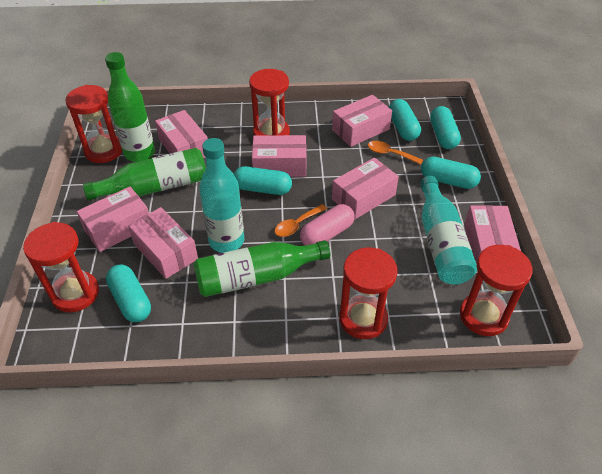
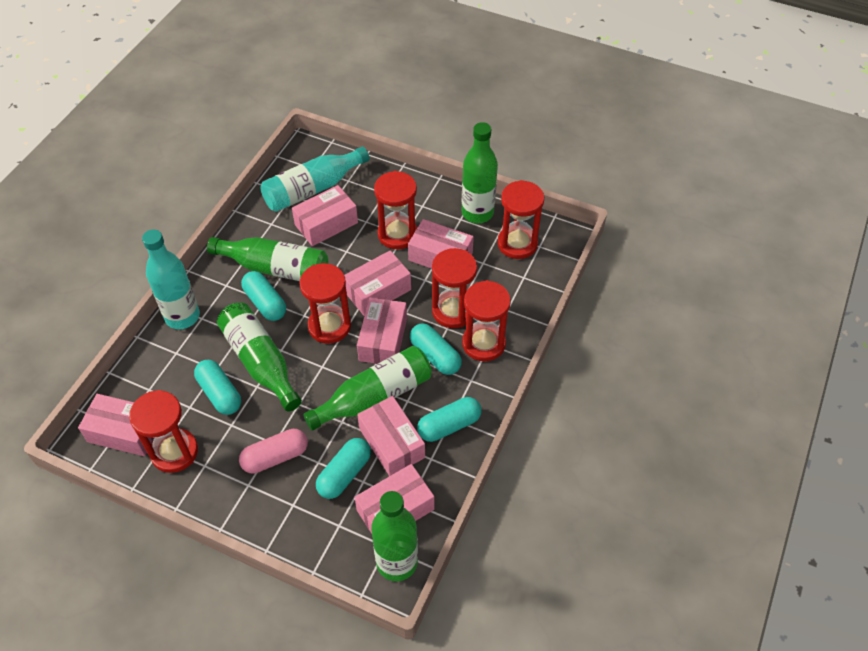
green bottle: [83,148,206,200] [105,52,155,162] [194,240,330,297] = 3 -> [207,237,328,281] [217,303,302,411] [303,346,432,431] [371,491,418,581] [462,122,498,223] = 5
orange spoon: [275,204,327,237] [368,141,423,165] = 2 -> none = 0
red hourglass: [23,222,99,312] [65,85,122,163] [249,69,290,136] [339,247,398,339] [460,245,533,336] = 5 -> [129,390,198,473] [299,263,351,344] [374,171,417,249] [432,248,477,328] [462,280,511,361] [497,180,544,259] = 6

